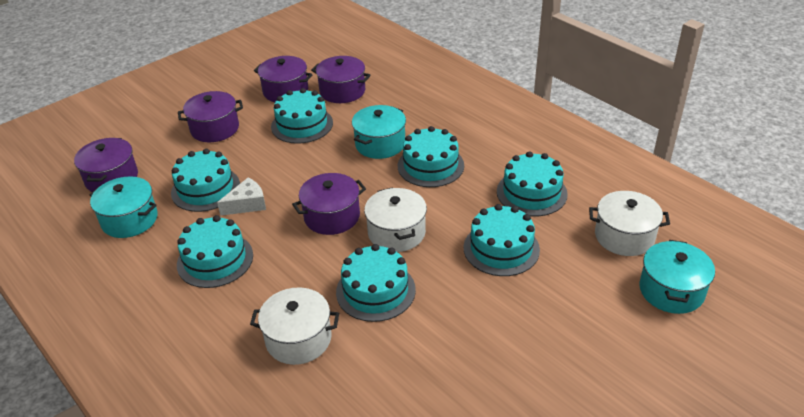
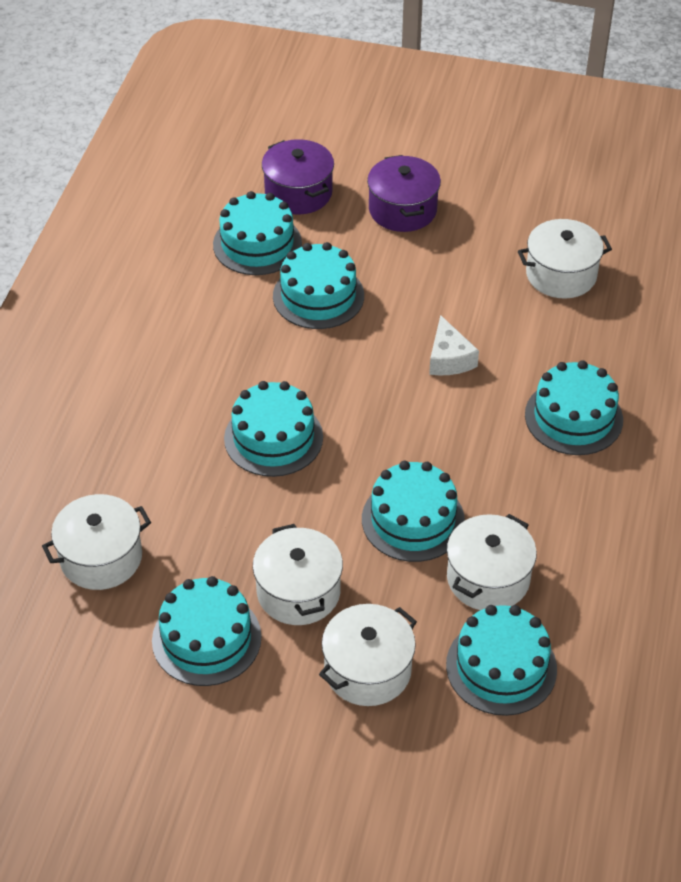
purple pot: [74,138,138,192] [178,91,243,142] [254,56,313,102] [292,173,366,235] [311,56,371,103] = 5 -> [262,139,334,215] [367,155,441,232] = 2
turquoise pot: [90,176,158,238] [352,105,406,159] [639,240,715,314] = 3 -> none = 0
white pot: [250,287,339,365] [364,188,427,252] [589,191,670,256] = 3 -> [42,494,151,590] [253,524,343,625] [319,604,417,706] [447,514,537,610] [518,219,612,299] = 5

